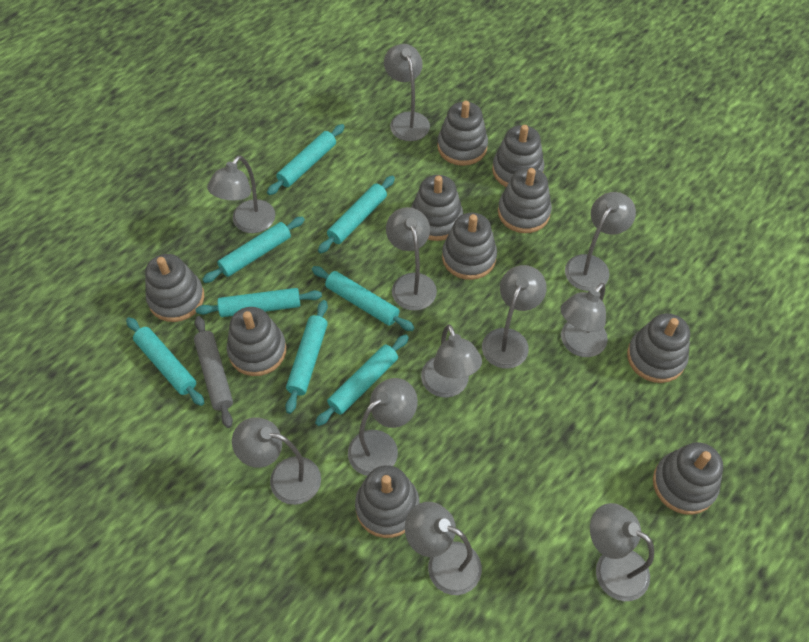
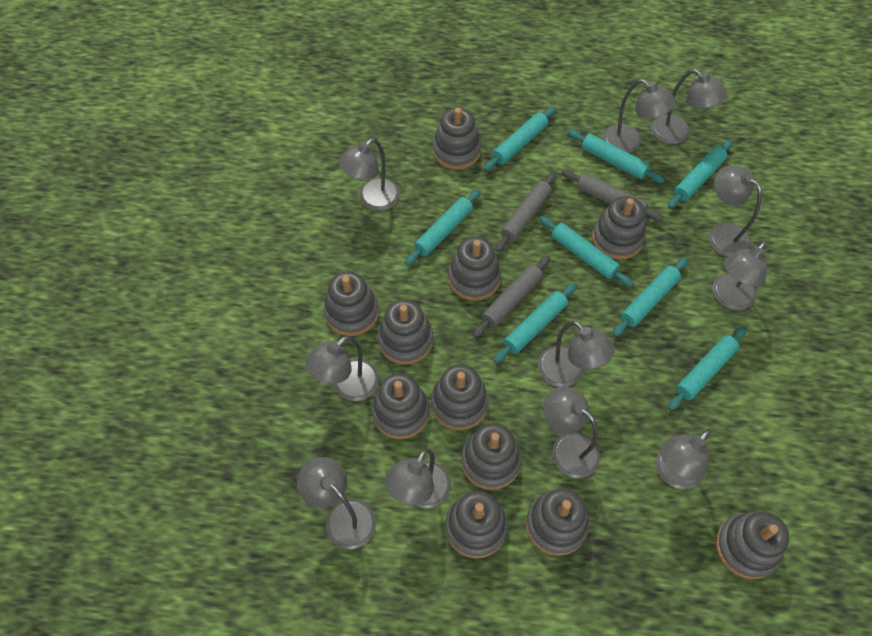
grey rolling pin: [194,316,233,428] = 1 -> [473,256,551,338] [495,172,557,252] [562,170,664,222] = 3
grey stacking toy: [145,254,204,322] [227,307,286,376] [355,465,420,538] [411,175,463,241] [437,101,488,166] [442,213,497,280] [492,125,544,187] [498,167,552,233] [627,313,690,383] [653,442,723,515] = 10 -> [324,271,379,336] [371,373,430,439] [378,300,433,365] [431,364,489,430] [433,108,481,170] [445,491,508,559] [448,236,501,301] [461,423,522,490] [526,489,589,556] [592,196,646,260] [716,512,789,579] = 11

